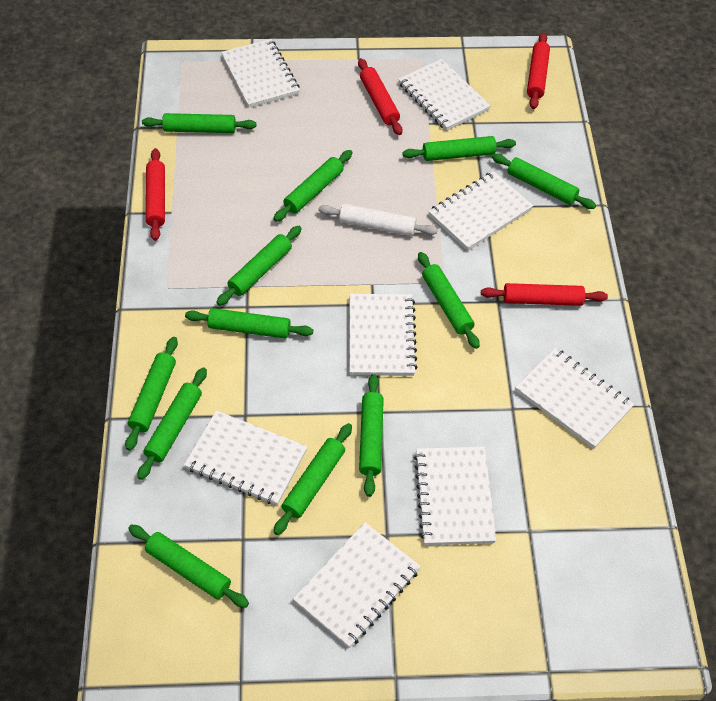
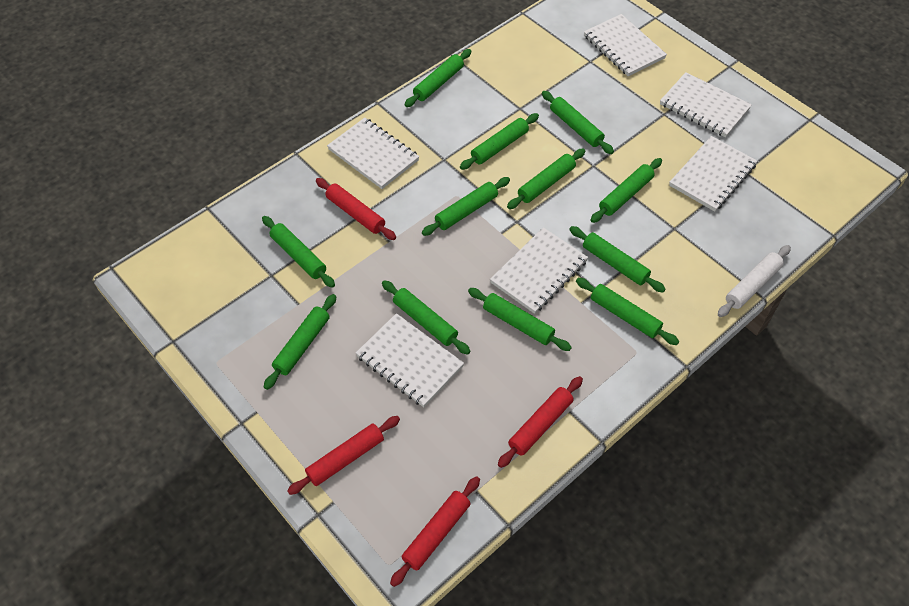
white notebook: [184,410,307,505] [221,39,300,108] [293,522,421,648] [349,294,418,376] [398,59,491,131] [414,447,496,545] [428,171,533,251] [515,348,634,449] = 8 -> [327,118,419,189] [356,313,464,407] [490,227,588,314] [584,14,667,76] [660,72,752,138] [669,136,757,212] = 6

